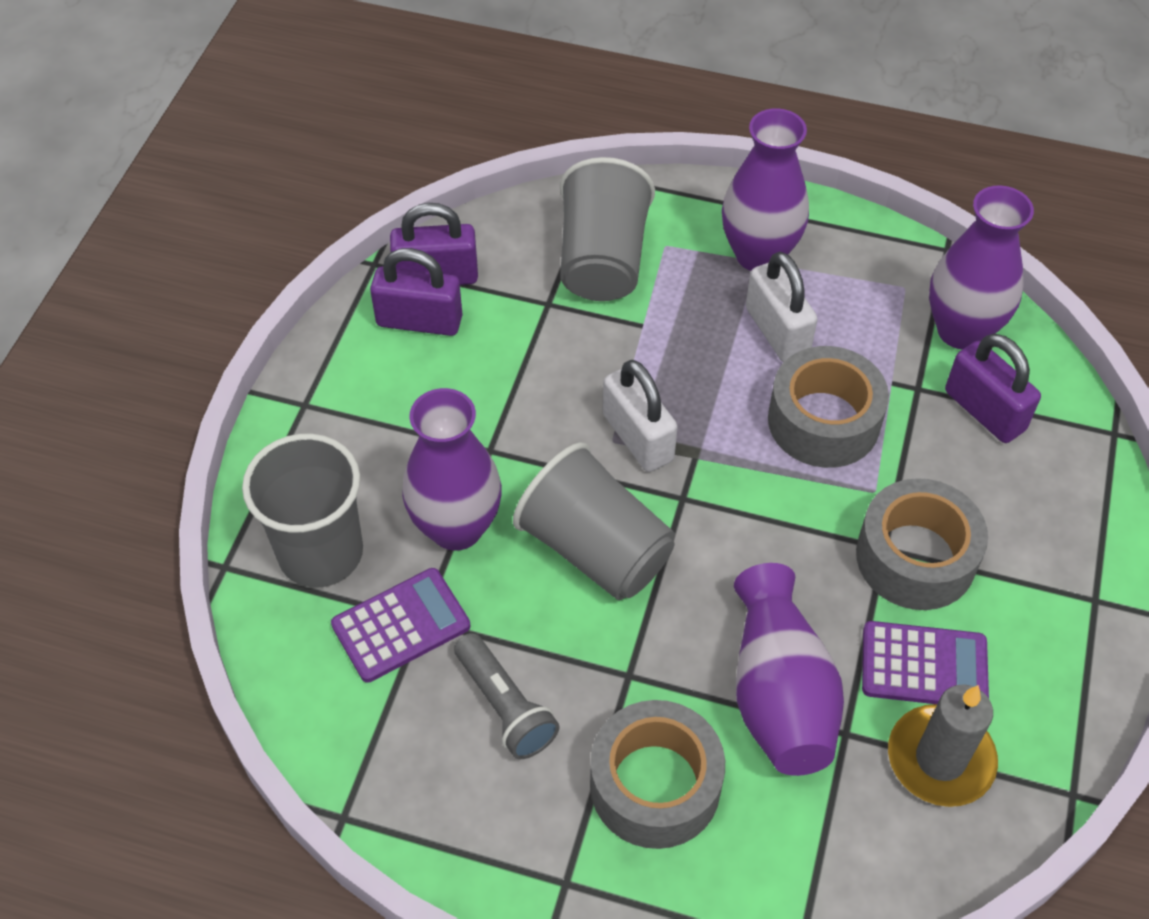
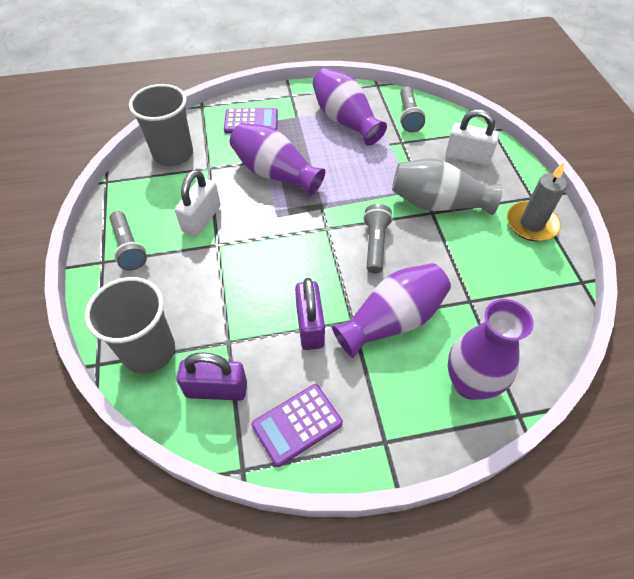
grey cup: [242,434,363,587] [513,442,675,600] [560,157,655,301] = 3 -> [85,277,175,374] [129,84,193,166] = 2
grey flashlight: [454,633,559,759] = 1 -> [109,211,147,270] [363,204,393,274] [400,87,425,132] = 3
grey tape: [590,700,725,849] [768,346,889,468] [856,478,988,610] = 3 -> none = 0
grey vase: none = 0 -> [392,158,503,215] = 1
purple padlock: [370,248,463,336] [390,203,478,285] [945,334,1041,443] = 3 -> [177,352,247,401] [295,278,325,350] = 2

